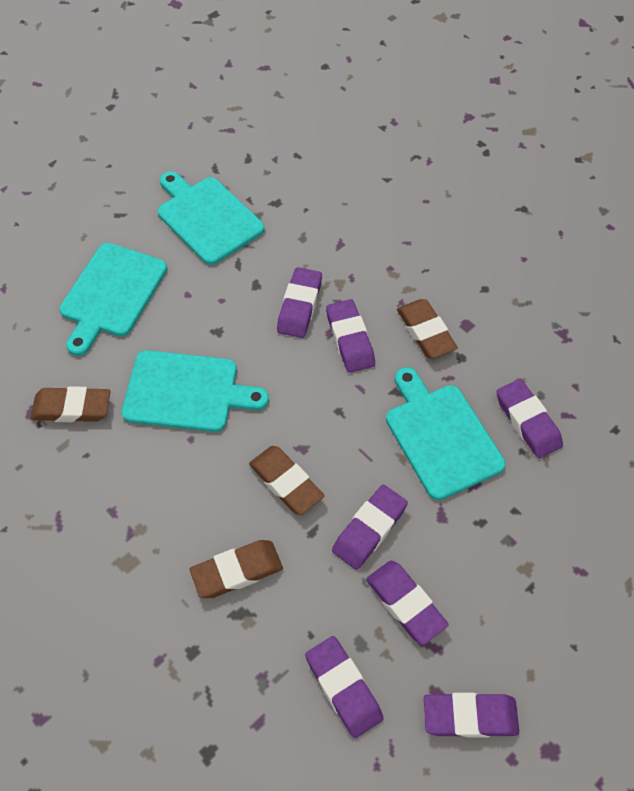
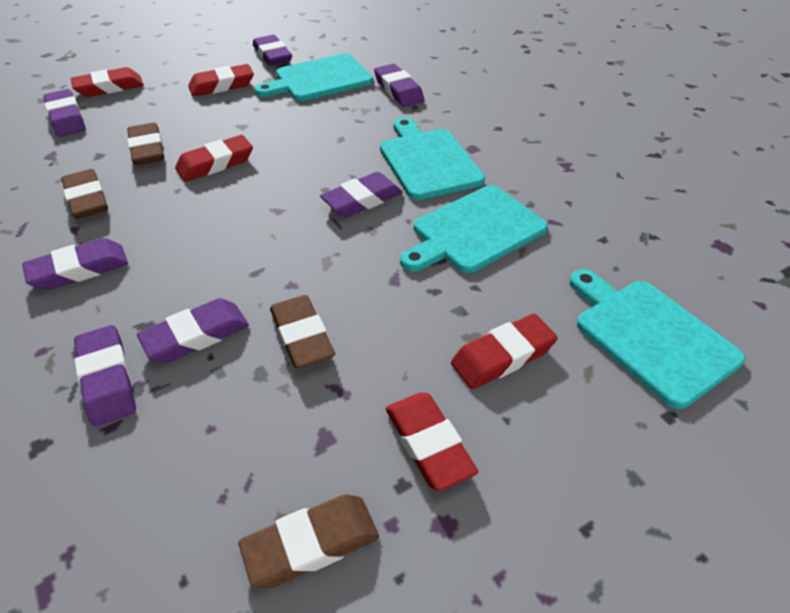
red eraser: none = 0 -> [71,67,144,97] [175,135,253,182] [188,64,254,96] [385,392,478,491] [451,314,558,389] = 5

